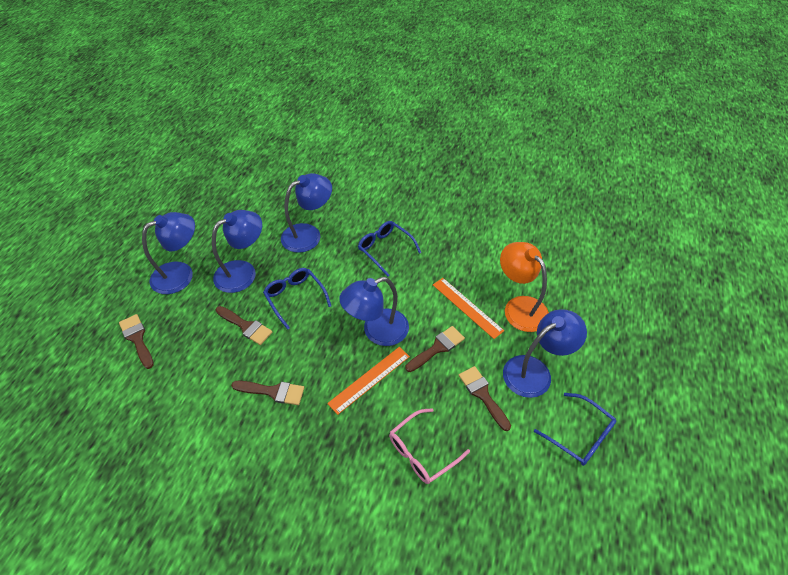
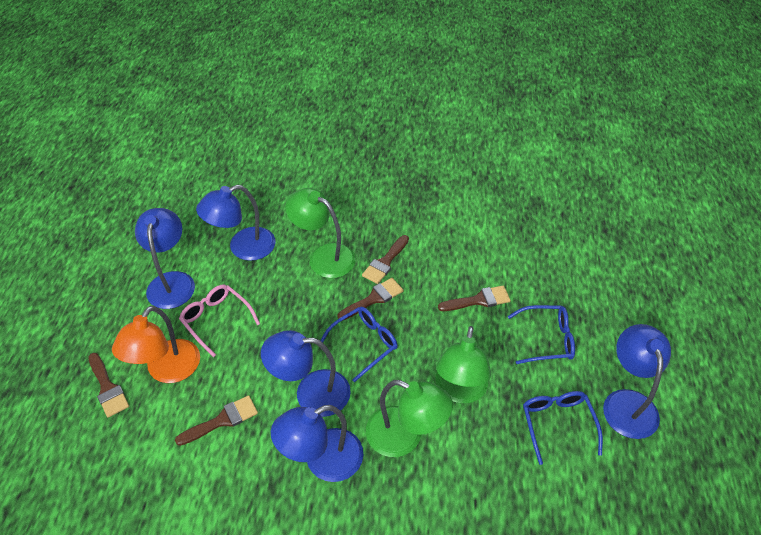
green lamp: none = 0 -> [285,188,356,278] [366,380,453,457] [435,326,491,404] = 3
orange ruler: [327,347,410,415] [433,278,504,339] = 2 -> none = 0

